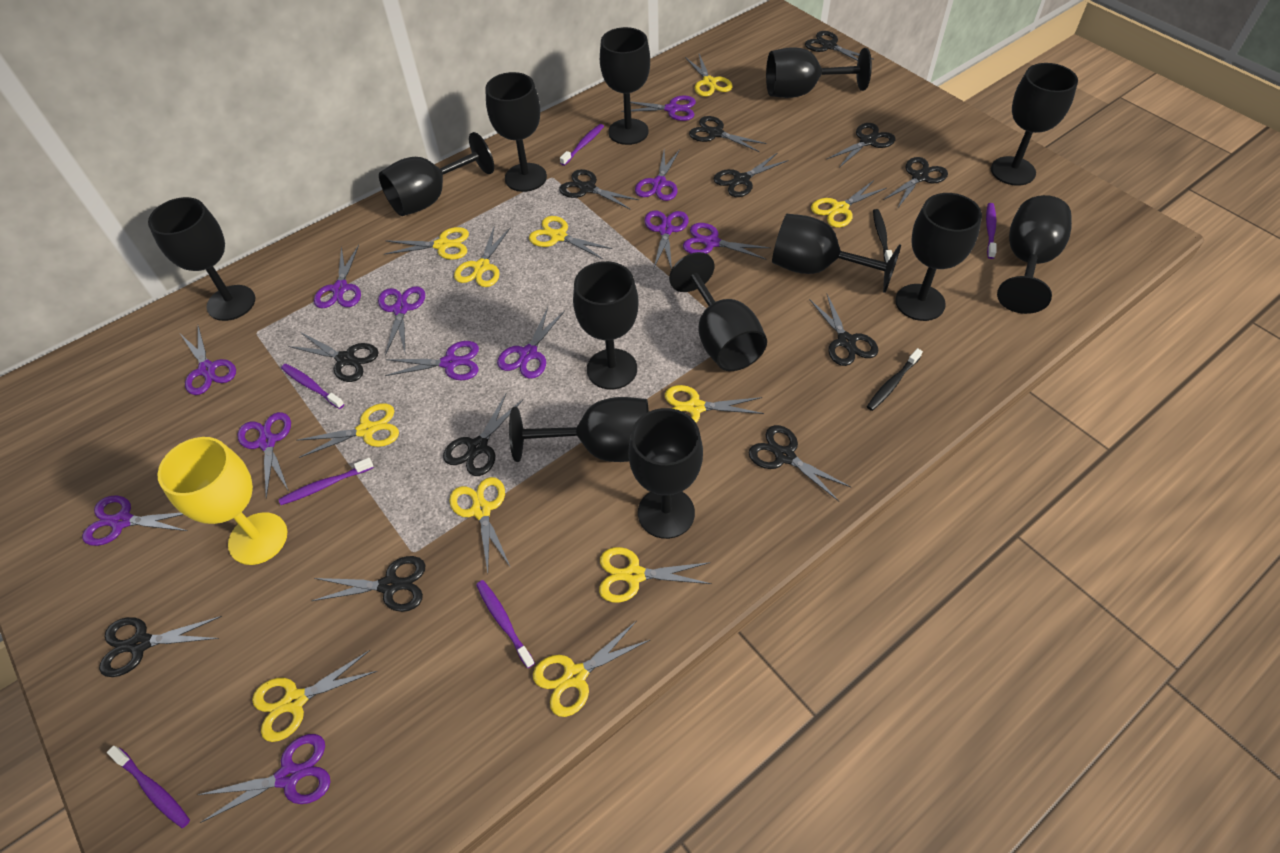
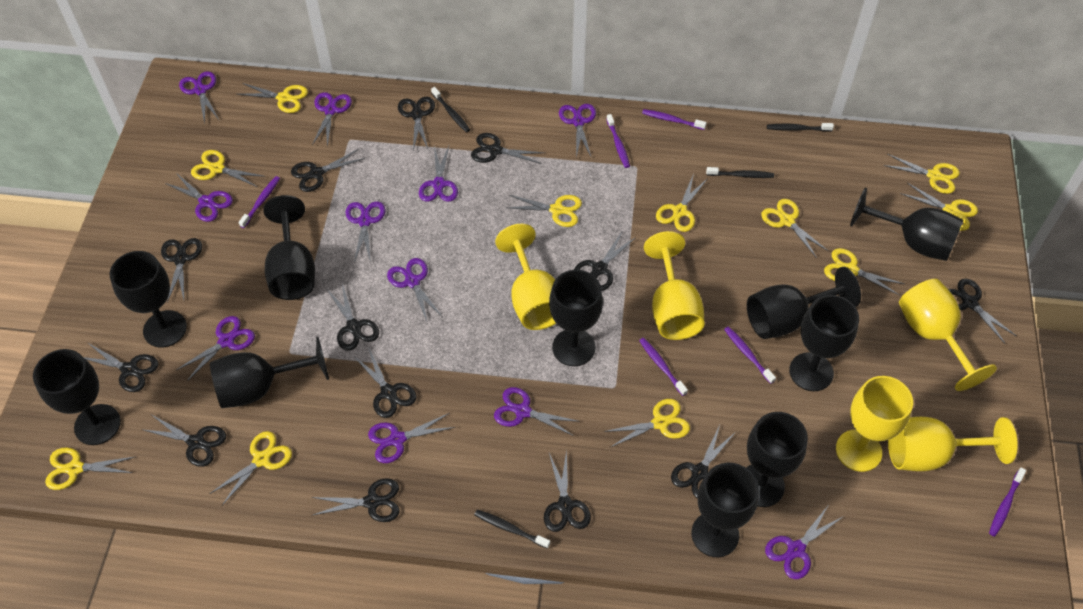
black goblet: [148,197,255,321] [379,132,494,216] [485,72,547,192] [509,397,649,462] [573,261,638,390] [600,27,650,145] [628,408,703,539] [669,252,767,371] [766,47,872,98] [772,214,901,293] [895,193,982,321] [991,63,1078,186] [997,195,1072,314] = 13 -> [33,349,121,445] [110,251,187,348] [210,337,329,408] [263,195,315,300] [549,270,603,366] [691,463,759,557] [746,412,808,507] [747,267,861,339] [789,295,859,391] [850,188,963,261] = 10
black scissors: [99,616,222,677] [288,332,379,382] [312,556,425,612] [443,394,523,476] [559,169,639,209] [689,116,767,152] [714,153,789,197] [749,425,851,501] [805,31,874,61] [809,294,879,366] [827,123,895,168] [882,157,948,209] = 12 -> [84,343,159,392] [141,415,226,467] [161,238,202,302] [291,149,365,192] [311,478,399,522] [328,284,379,351] [354,347,417,418] [398,97,435,150] [471,133,544,164] [544,450,591,532] [574,230,636,291] [671,425,736,499] [948,279,1016,344] = 13
black toothbrush: [867,348,923,411] [873,209,893,262] = 2 -> [431,87,470,133] [474,510,550,549] [706,167,774,178] [767,123,834,132] = 4
purple scissors: [82,496,187,546] [180,326,236,395] [198,734,331,823] [237,412,291,499] [314,245,361,308] [378,286,425,356] [385,341,479,380] [497,307,565,379] [621,95,696,121] [635,150,680,201] [644,211,689,270] [683,223,771,260] = 12 -> [165,173,233,222] [176,316,255,381] [179,71,220,124] [312,92,352,147] [346,202,385,262] [368,413,455,463] [387,258,442,324] [419,146,458,202] [494,387,580,436] [559,104,596,158] [765,506,844,579] = 11
yellow goblet: [158,437,287,565] = 1 -> [495,224,556,330] [644,231,705,340] [836,376,913,472] [888,417,1018,471] [899,279,997,391] = 5

